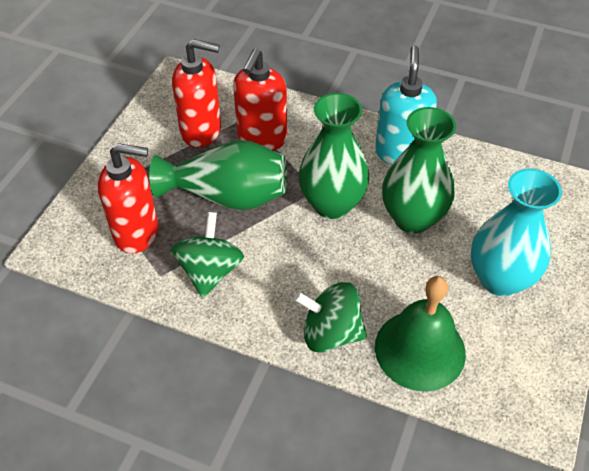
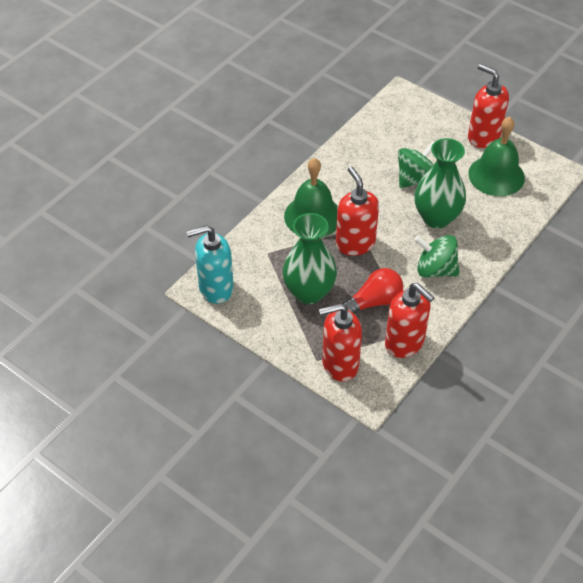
green bell: [375,276,466,392] = 1 -> [284,158,338,238] [468,117,525,196] = 2
green vase: [149,140,287,210] [298,93,370,219] [382,107,456,234] = 3 -> [282,213,337,304] [415,138,466,229] = 2
red light bulb: none = 0 -> [342,268,403,314] = 1
red soap dispenser: [98,143,159,253] [172,39,221,147] [233,49,287,150] = 3 -> [319,303,362,382] [336,166,379,256] [385,283,435,358] [468,64,509,148] = 4
turquoise vase: [471,168,562,296] = 1 -> none = 0

